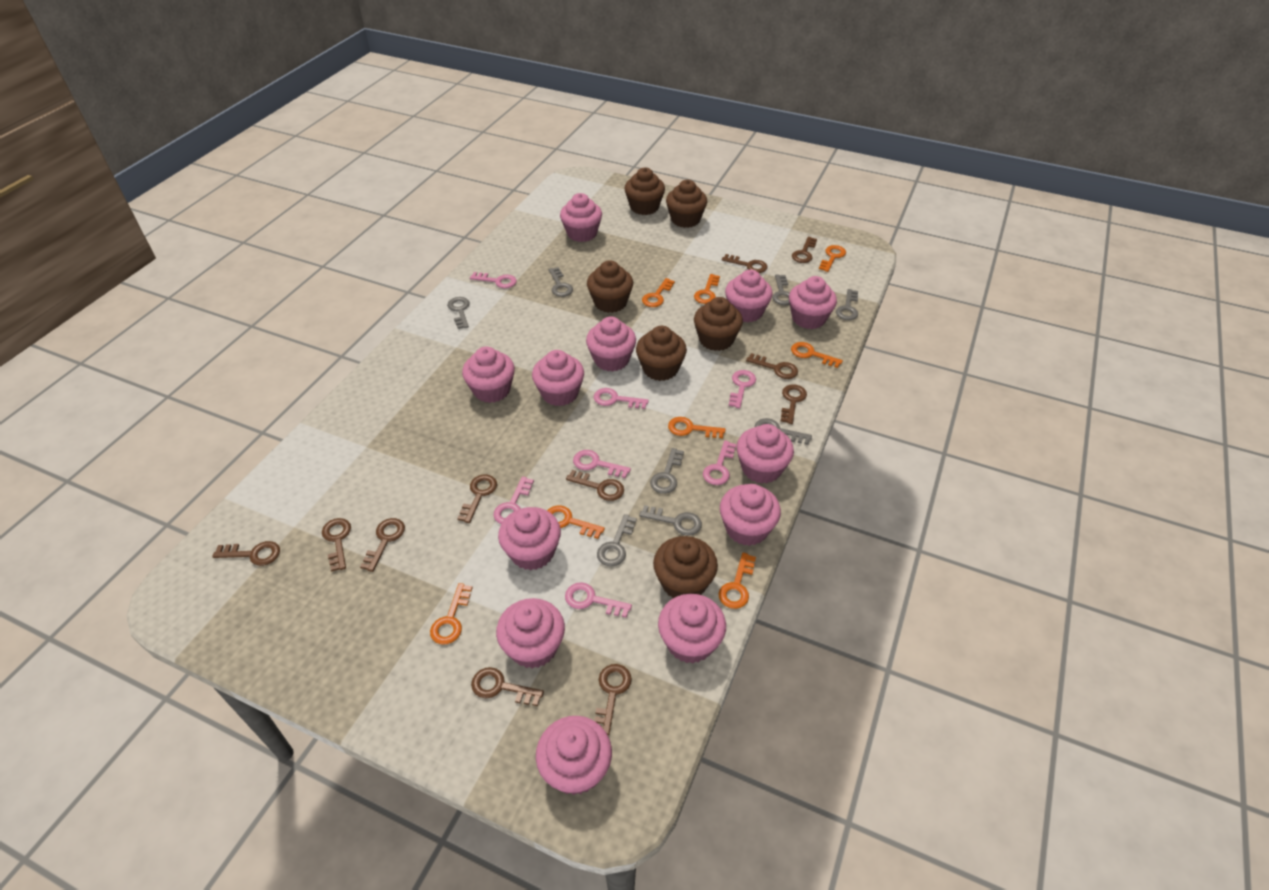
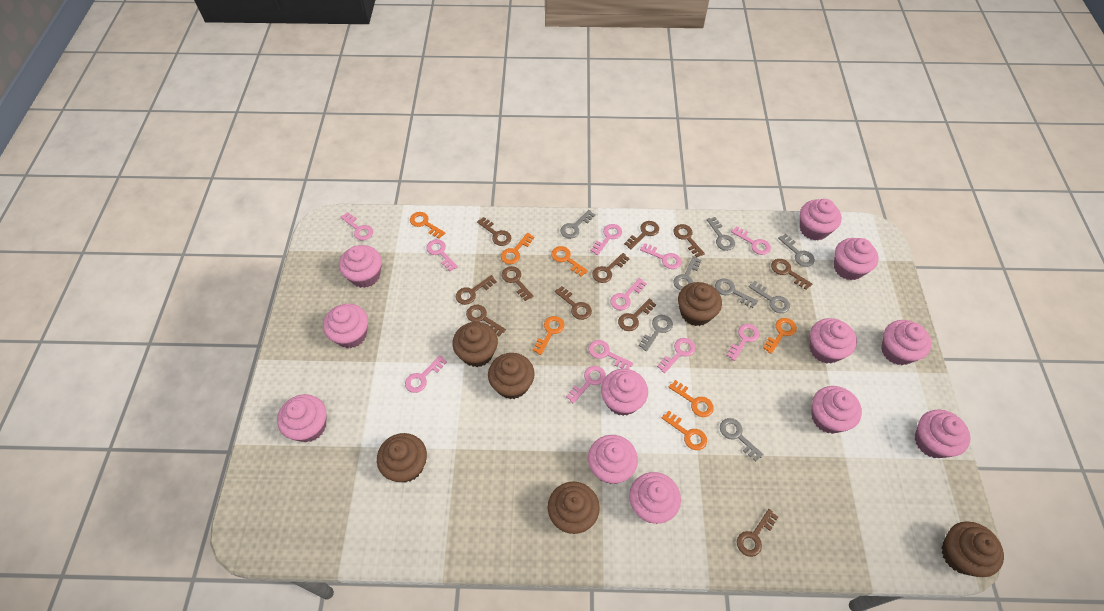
orange key: [430,583,472,644] [547,506,605,539] [642,278,675,307] [668,417,725,438] [694,274,720,304] [718,552,756,609] [791,342,843,368] [819,245,846,272] = 8 -> [410,212,445,239] [501,232,535,264] [533,316,564,355] [551,246,588,277] [662,411,707,450] [669,380,714,417] [763,318,797,354] = 7
pink key: [470,272,517,288] [494,476,534,524] [565,583,632,618] [573,450,631,478] [594,388,649,409] [703,441,736,485] [729,370,756,408] = 7 -> [341,212,373,240] [405,355,447,393] [426,239,458,271] [566,366,606,404] [589,340,633,369] [590,224,622,255] [610,278,647,310] [640,243,681,269] [657,338,696,373] [726,324,759,361] [731,226,771,255] = 11

